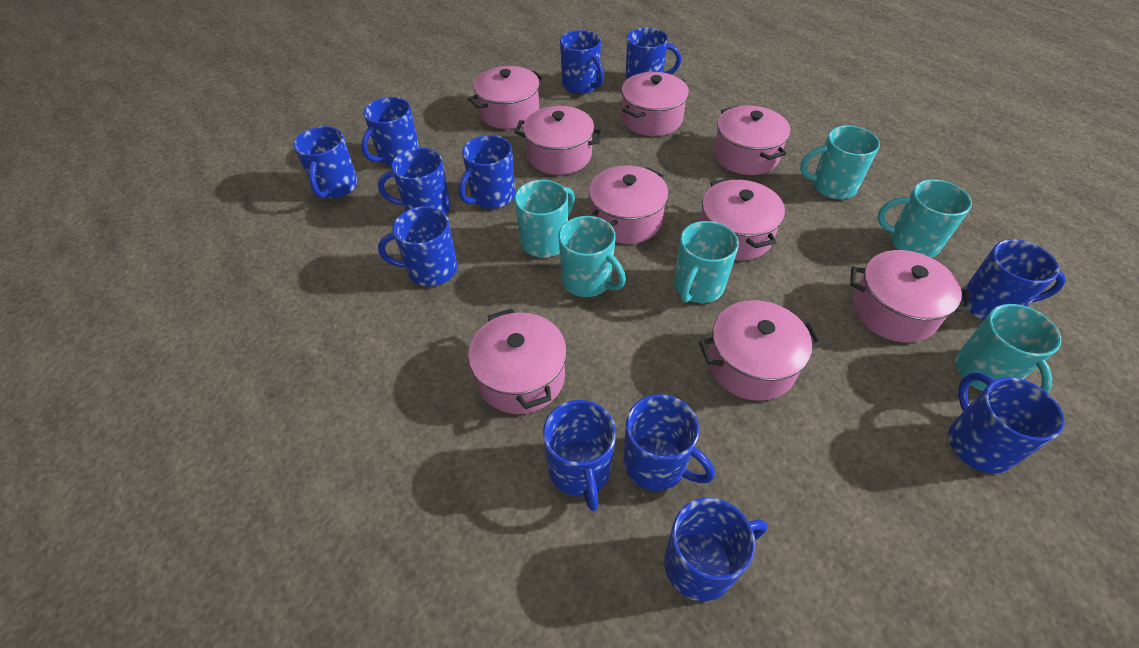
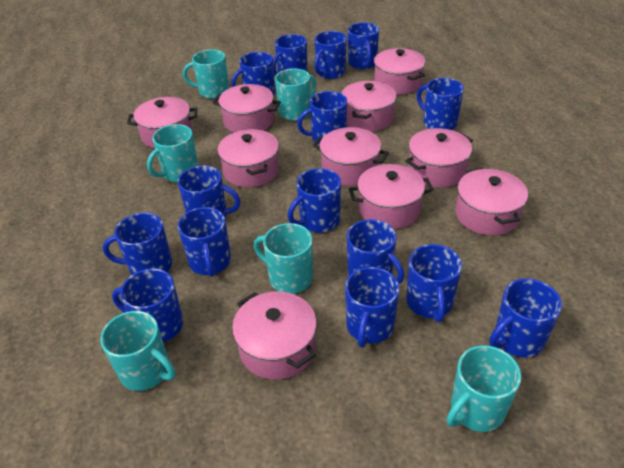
blue mug: [293,126,358,199] [361,97,419,166] [378,148,451,214] [378,206,457,286] [458,135,515,209] [543,400,616,511] [560,30,604,94] [624,394,715,491] [625,28,681,80] [664,498,767,602] [948,372,1065,474] [962,239,1066,321] = 12 -> [103,213,172,275] [112,268,184,342] [178,166,240,218] [178,207,231,277] [231,52,275,96] [273,34,307,76] [288,168,341,233] [297,91,347,144] [314,31,347,79] [345,267,399,347] [347,219,404,284] [348,22,379,70] [406,244,462,322] [417,78,464,130] [489,279,562,358] = 15
pink pot: [468,66,545,129] [468,308,567,414] [514,106,603,175] [589,166,669,244] [621,72,689,136] [699,300,822,401] [700,178,785,260] [714,105,791,175] [850,250,971,343] = 9 -> [127,97,197,148] [213,84,281,132] [217,129,279,187] [232,291,317,380] [313,127,389,186] [342,81,397,132] [349,164,433,229] [374,48,425,94] [405,128,473,188] [455,168,528,236] = 10

